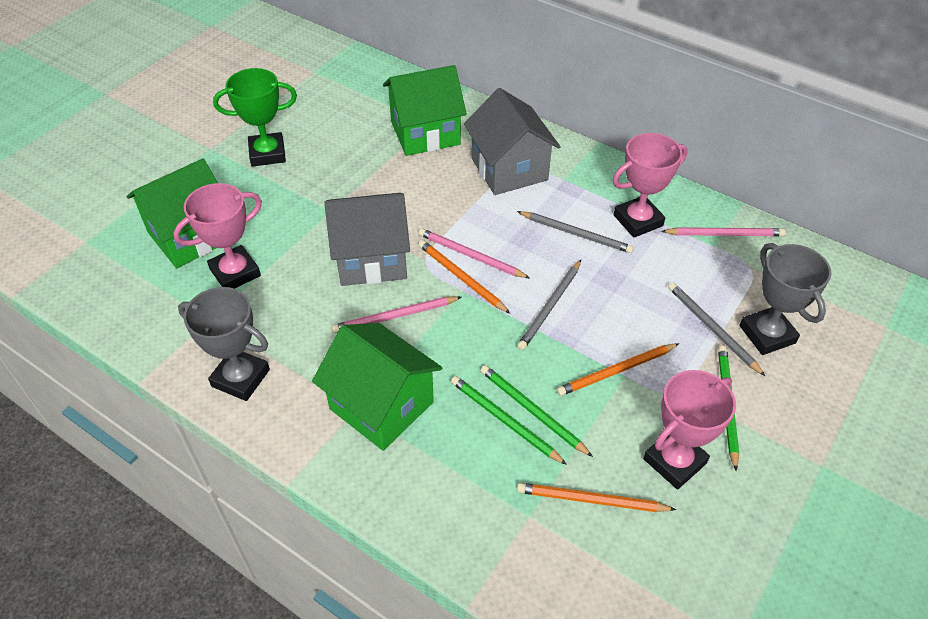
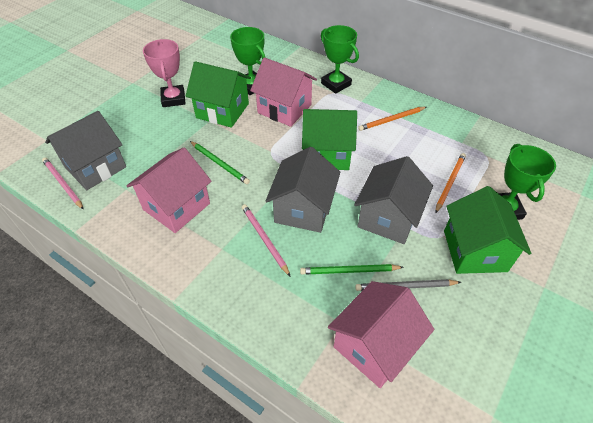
green pencil: [451,376,567,465] [481,365,593,457] [718,346,739,471] = 3 -> [190,141,250,184] [300,264,404,274] = 2
green trophy: [213,68,297,167] = 1 -> [230,27,265,95] [321,25,359,94] [498,144,556,220] = 3
grey house: [324,193,410,286] [464,88,561,195] = 2 -> [45,111,126,190] [266,147,340,233] [354,156,433,244] = 3
grey pencil: [517,211,634,253] [517,260,581,350] [668,283,766,377] = 3 -> [355,279,461,291] = 1
grey trophy: [178,287,270,401] [739,243,831,355] = 2 -> none = 0
orange pencil: [418,240,511,314] [517,483,676,512] [557,343,679,396] = 3 -> [358,107,426,131] [435,153,466,214] = 2
pink house: none = 0 -> [127,148,212,233] [250,57,317,127] [328,281,434,388] = 3
pink pencil: [331,296,462,333] [418,228,530,278] [661,227,786,236] = 3 -> [42,158,84,210] [242,204,291,277] = 2
pink trophy: [173,183,262,289] [613,133,688,238] [643,370,736,489] = 3 -> [143,39,186,107] = 1

